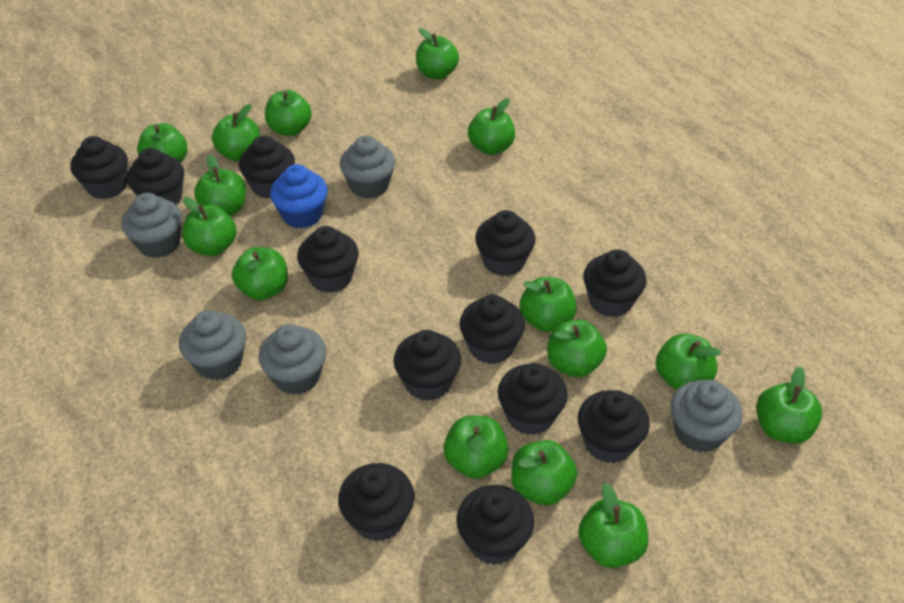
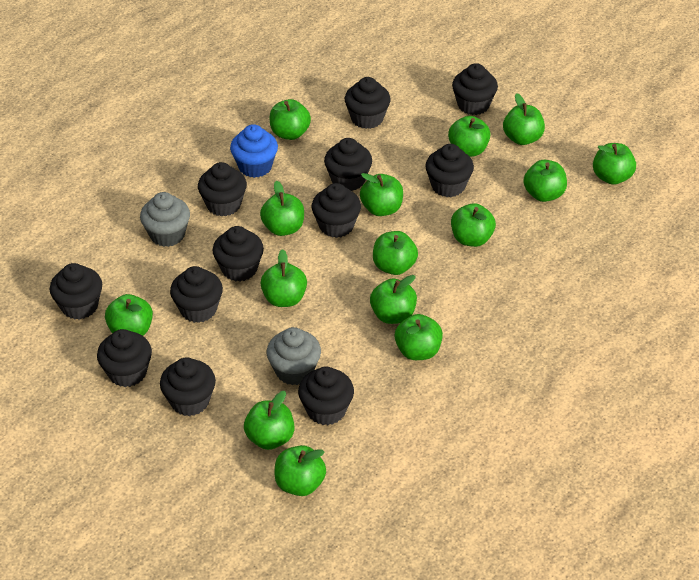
grey cupcake: [122,193,182,258] [179,310,246,380] [259,324,327,395] [340,136,395,199] [670,380,742,453] = 5 -> [140,192,190,247] [267,327,321,385] = 2

